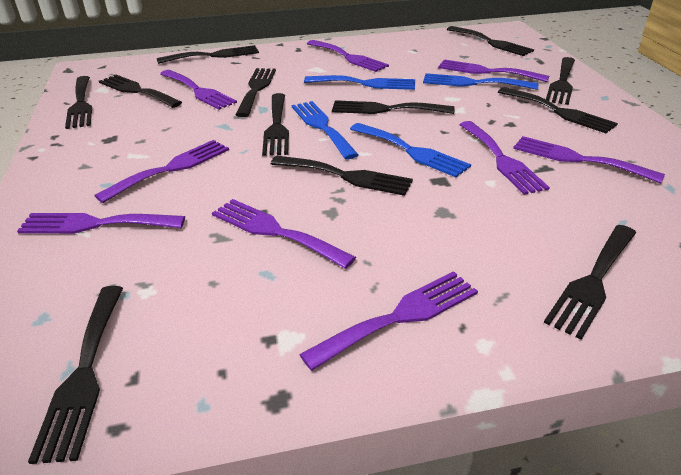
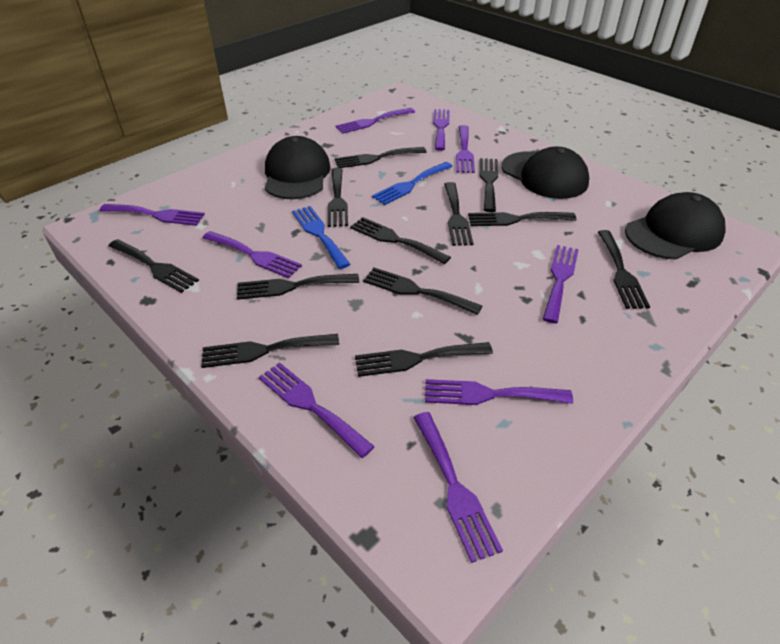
black cap: none = 0 -> [265,136,331,199] [502,146,589,199] [625,192,725,260] = 3
blue fork: [292,101,359,159] [304,75,415,90] [350,123,471,177] [423,73,538,90] = 4 -> [292,206,351,269] [372,162,453,205] = 2

